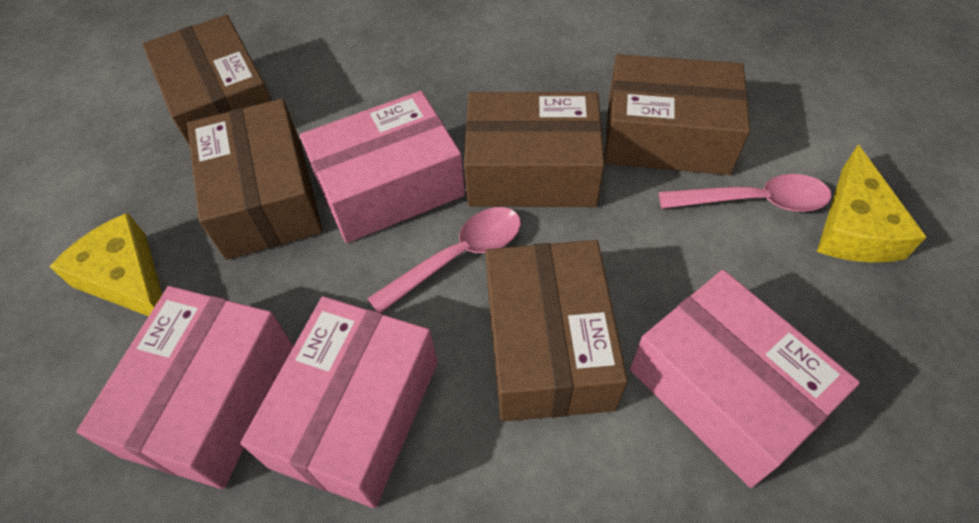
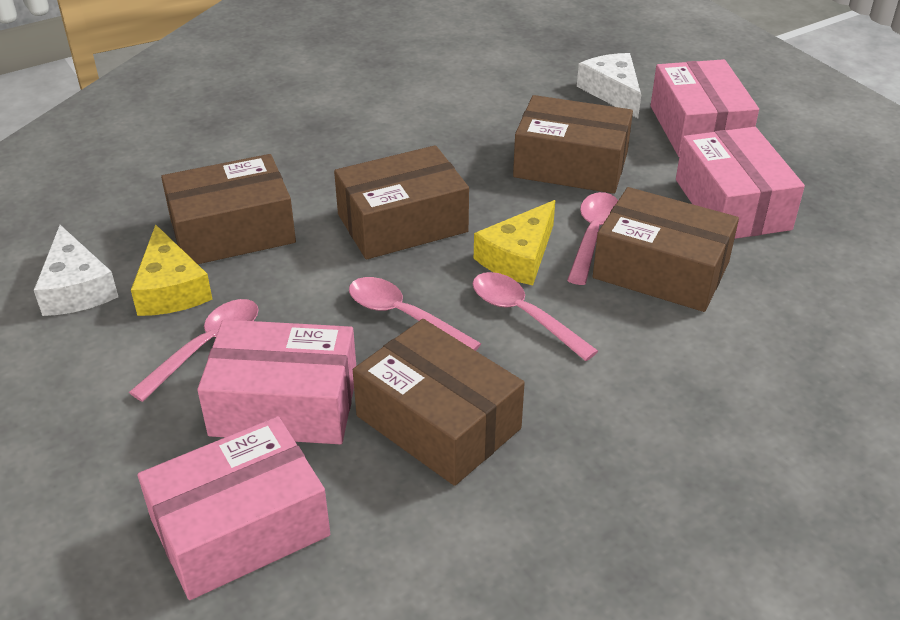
pink spoon: [367,207,521,313] [659,174,831,212] = 2 -> [129,299,259,402] [349,277,481,351] [473,272,598,361] [567,192,618,285] = 4
white cheese: none = 0 -> [34,225,118,316] [577,53,641,118] = 2

